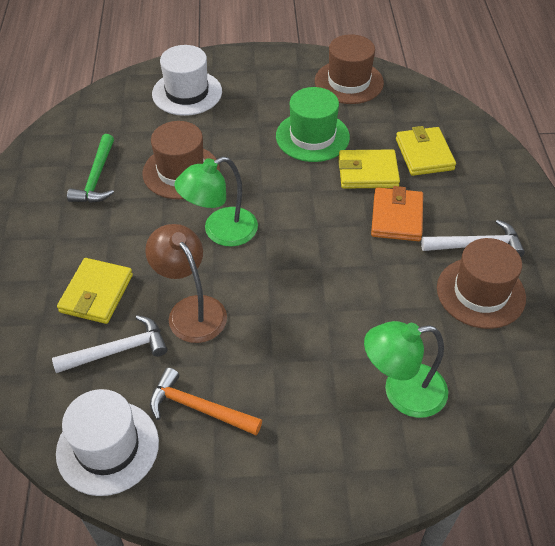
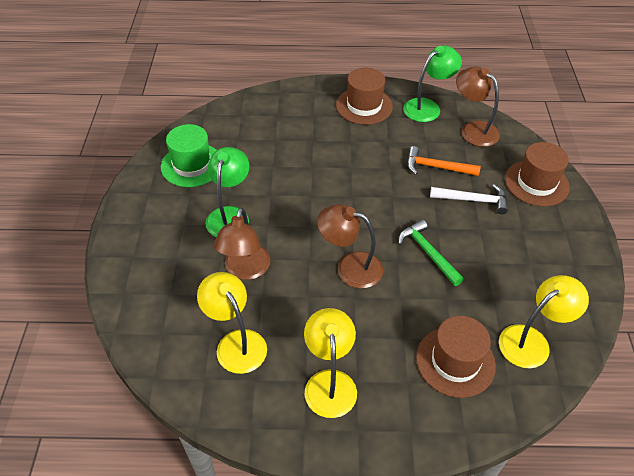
brown lamp: [145,224,227,343] = 1 -> [214,208,270,280] [317,204,383,288] [456,67,500,147] = 3
orange wallet: [371,186,423,241] = 1 -> none = 0
white hammer: [52,315,167,373] [421,220,525,257] = 2 -> [430,184,508,214] = 1
white hat: [56,389,159,496] [152,45,222,116] = 2 -> none = 0
yellow lamp: none = 0 -> [197,272,267,374] [304,308,357,418] [499,275,589,368] = 3
yellow wallet: [57,258,133,324] [338,150,400,189] [396,126,456,176] = 3 -> none = 0

